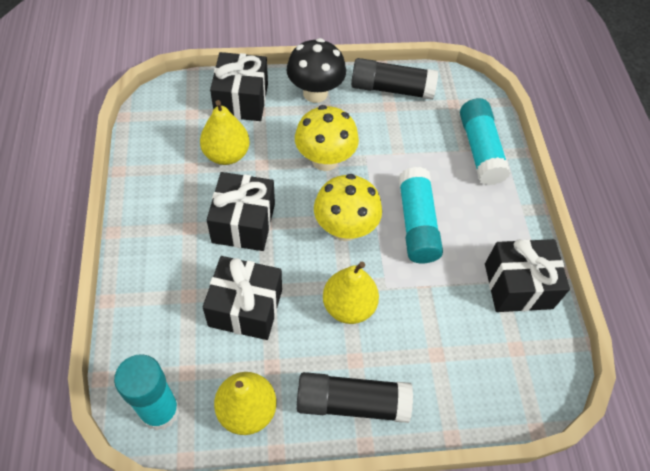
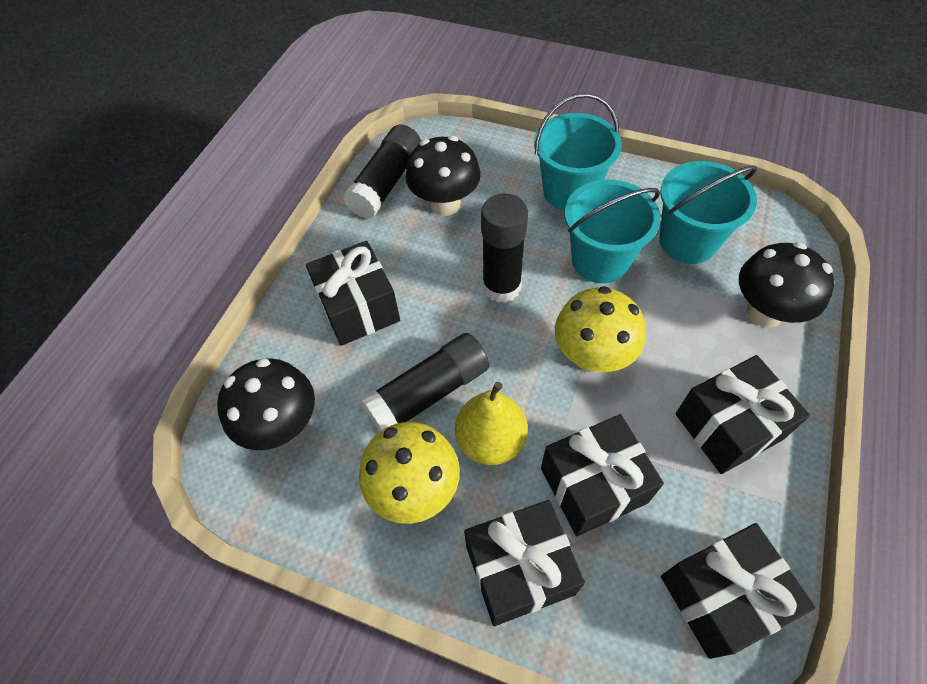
black gift: [203,256,282,340] [207,172,275,251] [210,52,268,121] [485,239,570,312] = 4 -> [306,241,400,346] [464,500,585,626] [541,414,664,536] [661,523,815,659] [676,355,810,474] = 5
black glue stick: [296,372,413,423] [351,58,438,100] = 2 -> [343,124,421,219] [360,333,489,432] [481,193,528,303] = 3
black mushroom: [286,38,346,103] = 1 -> [217,358,315,450] [406,136,481,216] [739,242,834,327] = 3
turquoise bucket: none = 0 -> [534,93,622,210] [565,180,661,283] [659,161,757,264] = 3
turquoise glue stick: [114,354,180,431] [398,167,443,263] [460,98,511,185] = 3 -> none = 0
yellow pear: [200,100,250,165] [214,372,277,435] [323,262,379,324] = 3 -> [455,382,528,465] = 1

